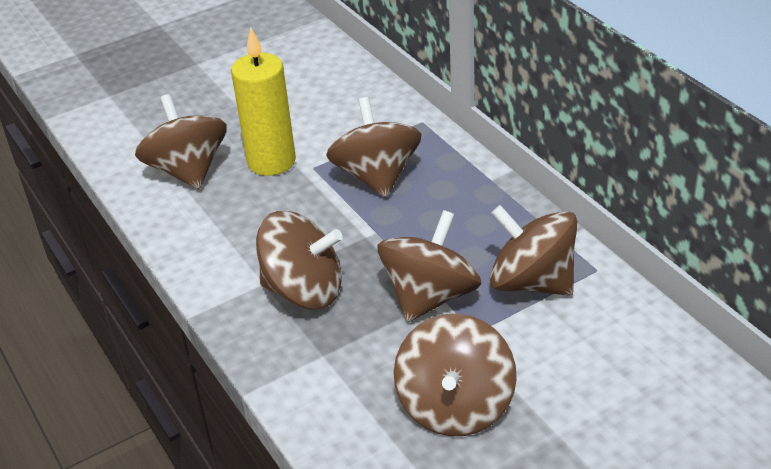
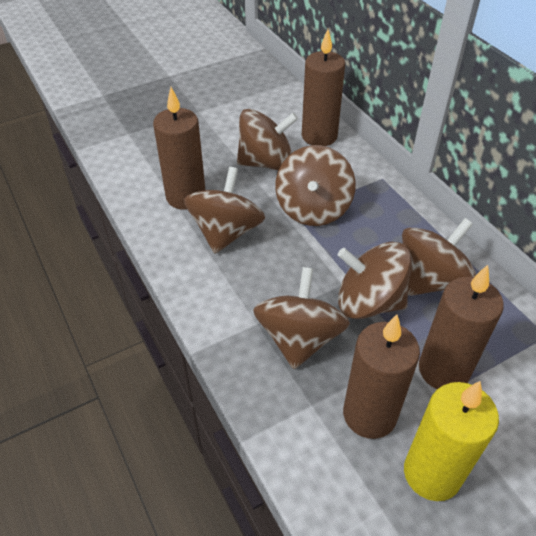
brown candle: none = 0 -> [153,87,206,210] [302,29,345,146] [343,314,420,439] [419,265,504,389] = 4

